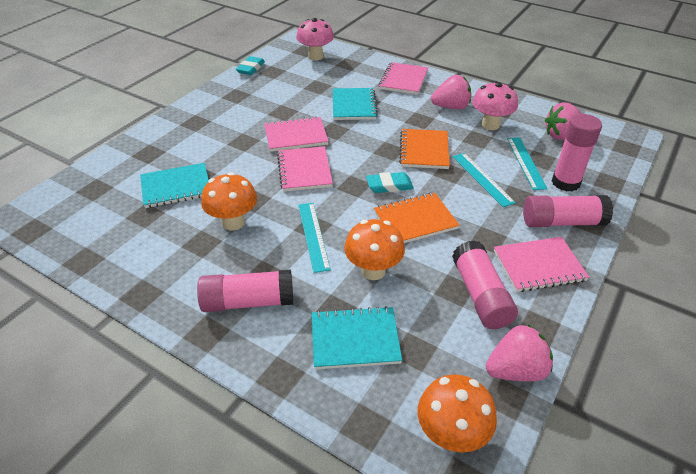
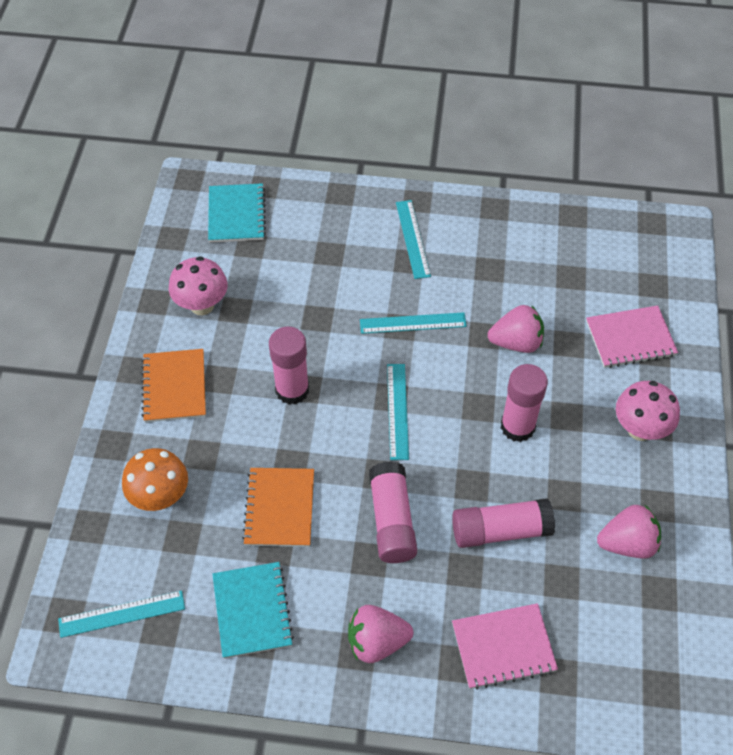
orange mushroom: [201,172,257,230] [344,219,405,280] [417,374,497,453] = 3 -> [122,448,188,511] = 1
pink notebook: [264,116,329,152] [277,146,333,192] [379,62,428,95] [494,237,589,292] = 4 -> [452,603,558,690] [586,305,678,368] = 2
turquoise eraser: [236,56,265,75] [366,172,414,193] = 2 -> none = 0
turquoise notebook: [140,163,209,208] [312,306,402,370] [333,88,378,120] = 3 -> [208,183,266,243] [212,562,294,659] = 2
turquoise ruler: [298,203,331,273] [453,153,516,207] [507,137,548,190] = 3 -> [58,590,185,638] [360,312,467,334] [387,364,409,460] [396,200,431,279] = 4

